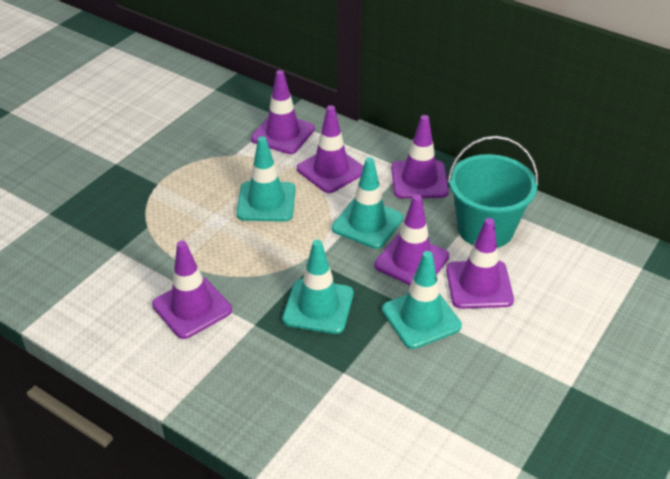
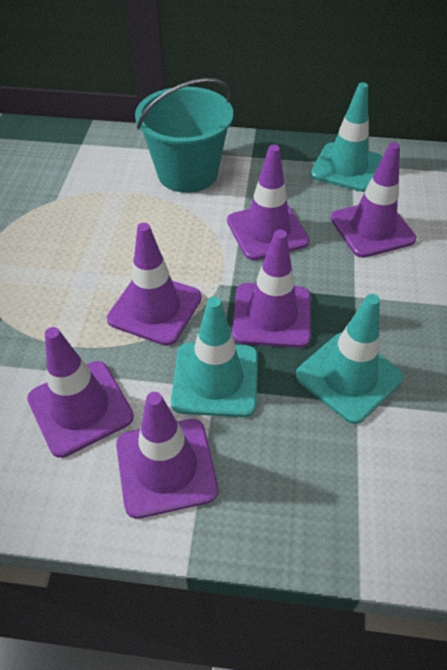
turquoise traffic cone: [236,136,295,222] [282,240,354,334] [332,157,403,249] [382,251,462,349] = 4 -> [171,297,258,417] [296,294,403,424] [310,82,382,192] = 3

